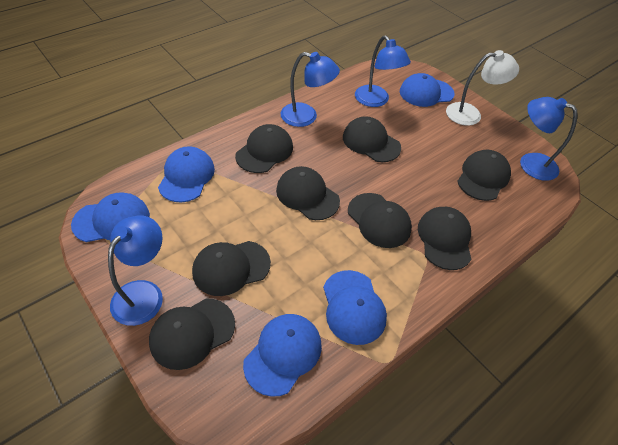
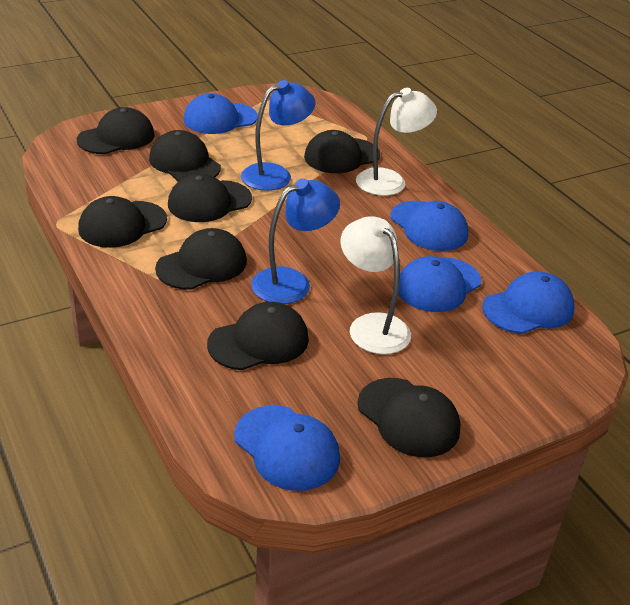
blue lamp: [108,215,163,326] [280,52,340,127] [355,35,411,107] [520,97,578,181] = 4 -> [241,80,315,191] [251,179,340,304] = 2
white lamp: [446,50,519,126] = 1 -> [340,216,411,354] [356,88,437,196] = 2

